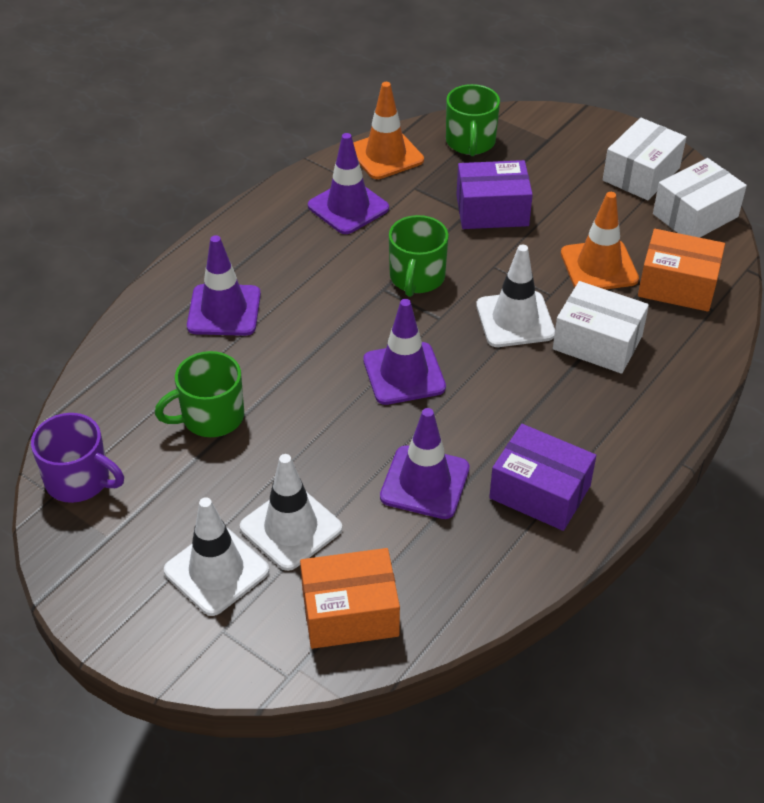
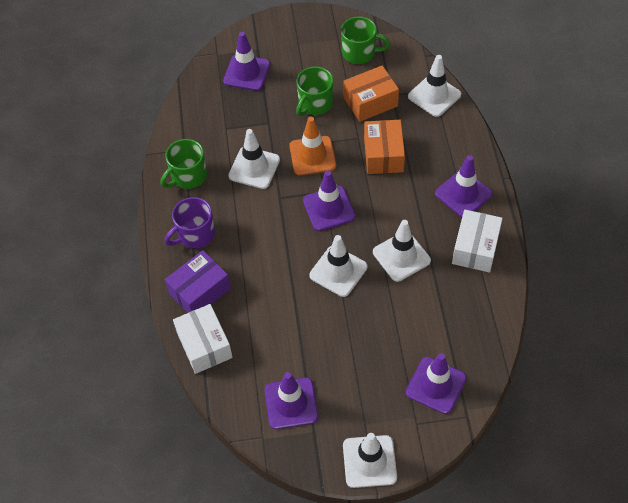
orange traffic cone: [353,82,424,179] [561,192,639,289] = 2 -> [289,116,336,175] = 1
purple box: [456,160,533,229] [489,424,596,531] = 2 -> [165,250,231,313] = 1
purple traffic cone: [187,235,261,336] [308,133,389,234] [363,299,446,405] [380,408,470,519] = 4 -> [223,32,270,91] [265,372,318,429] [303,170,356,231] [406,353,466,414] [435,155,492,217] = 5
white box: [553,281,649,374] [603,118,686,200] [653,158,747,238] = 3 -> [173,304,233,374] [452,210,503,273] = 2
white traffic cone: [164,497,269,616] [240,454,342,571] [476,245,555,347] = 3 -> [228,129,280,189] [309,235,368,297] [343,433,397,488] [373,220,431,282] [408,55,461,117] = 5

